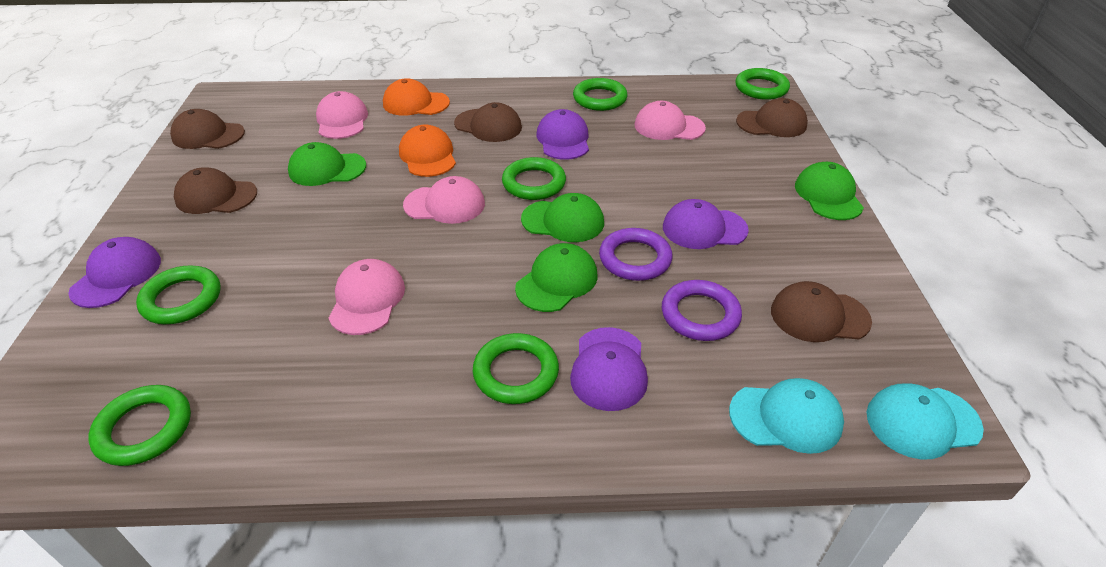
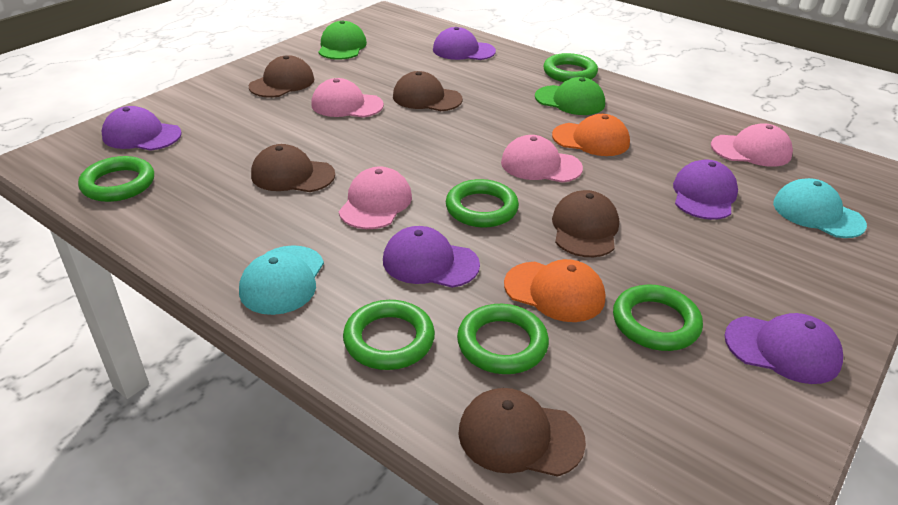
green cap: [288,142,366,186] [515,243,598,312] [521,193,604,242] [795,162,864,220] = 4 -> [318,20,367,59] [535,77,605,115] = 2
purple cap: [68,237,161,308] [536,109,589,160] [570,327,648,411] [663,199,749,249] = 4 -> [102,106,182,151] [383,226,480,288] [433,27,496,60] [673,160,738,220] [724,313,843,384] = 5
purple ring: [599,228,672,281] [662,280,742,341] = 2 -> none = 0

